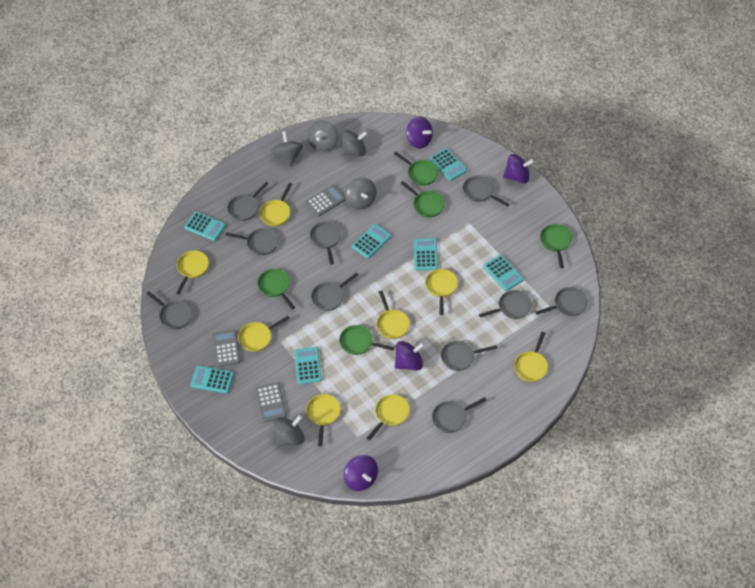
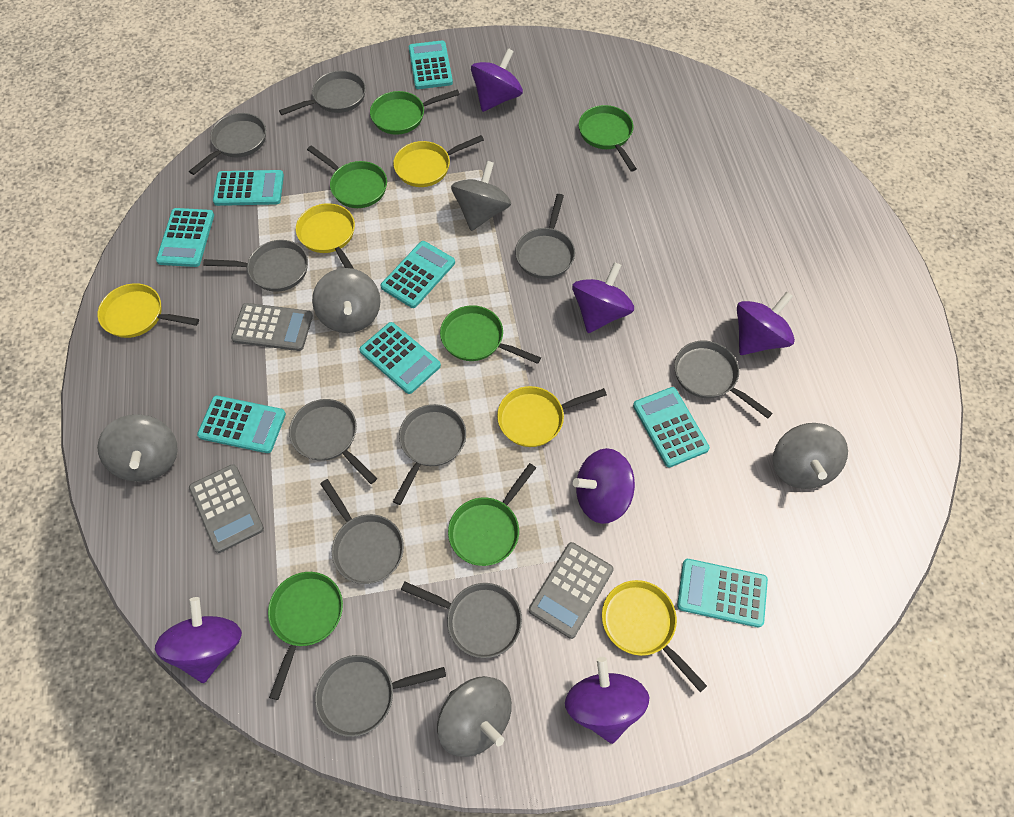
green pan: [257,269,295,309] [339,325,394,355] [394,152,438,186] [401,181,445,217] [540,224,572,268] = 5 -> [268,572,343,700] [307,145,387,208] [370,90,460,135] [440,305,541,364] [448,463,536,566] [579,105,637,172] = 6
purple spinning top: [343,455,378,491] [395,341,424,371] [406,116,433,149] [503,154,534,183] = 4 -> [155,597,242,683] [471,48,523,112] [565,657,649,744] [572,262,634,333] [573,448,635,524] [737,292,795,355] = 6
turquoise calculator: [184,212,226,241] [190,366,234,394] [294,347,322,384] [352,224,391,259] [414,238,438,271] [430,148,467,181] [484,255,524,291] = 7 -> [156,208,214,267] [197,396,286,453] [213,170,284,206] [360,322,441,394] [381,241,455,308] [409,40,453,89] [633,387,710,467] [677,559,768,628] = 8
yellow pan: [176,250,209,294] [238,316,290,352] [259,183,292,226] [306,394,341,446] [367,394,410,441] [376,290,410,339] [425,269,458,315] [514,332,548,382] = 8 -> [97,283,199,338] [296,203,355,269] [393,135,484,187] [497,386,607,447] [602,580,707,692] = 5

